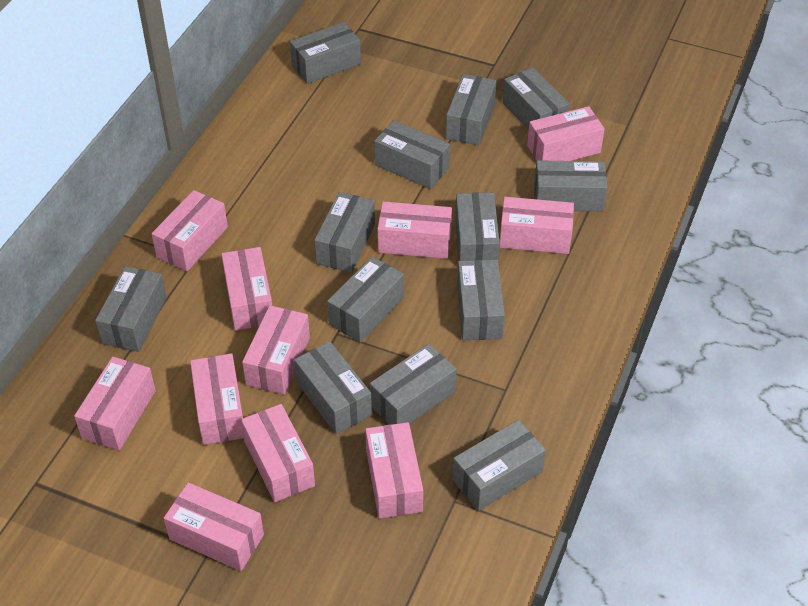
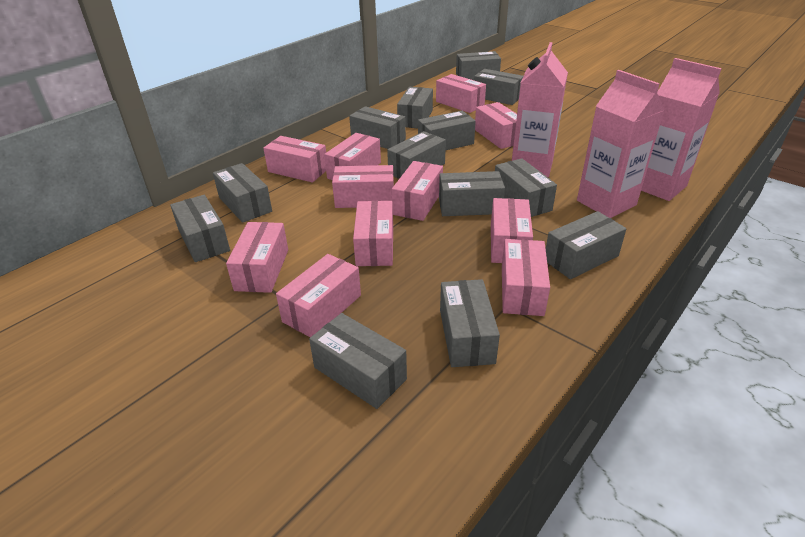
pink carton: none = 0 -> [512,42,568,177] [577,70,665,218] [641,58,722,201] = 3

